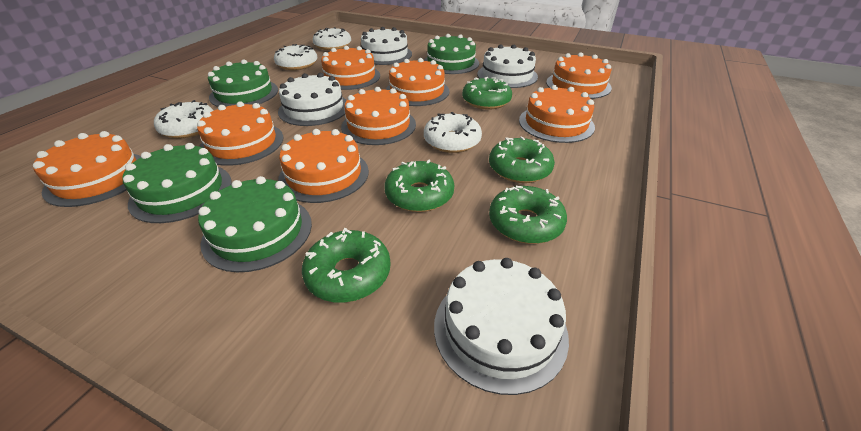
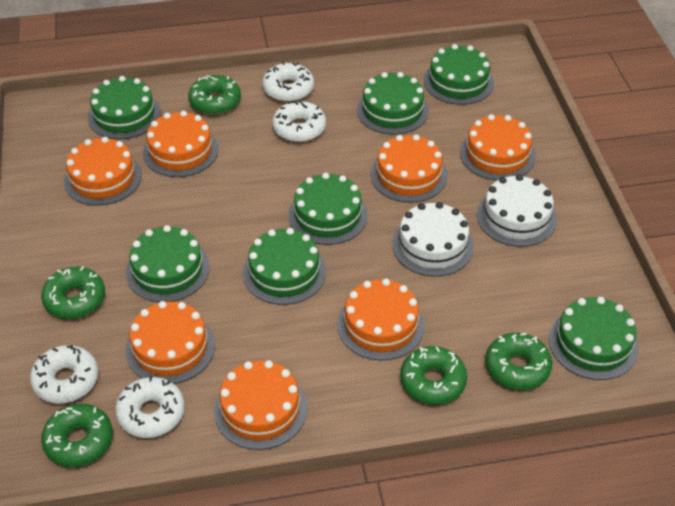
green cake: [122,143,232,223] [198,176,312,272] [208,60,278,107] [424,34,479,74] = 4 -> [88,76,161,140] [126,225,210,302] [243,228,326,305] [288,173,368,245] [357,72,429,134] [424,44,494,105] [549,297,639,380] = 7
orange cake: [33,131,141,207] [197,102,283,166] [278,129,369,203] [321,46,380,90] [341,87,416,145] [385,58,450,106] [519,85,595,143] [546,52,612,99] = 8 -> [64,137,142,206] [126,301,215,384] [143,111,218,177] [214,360,307,450] [337,279,425,361] [371,134,447,203] [460,114,536,180] = 7
white cake: [278,73,347,126] [361,27,412,65] [434,258,569,395] [477,45,538,88] = 4 -> [392,202,474,276] [477,174,557,247] = 2

